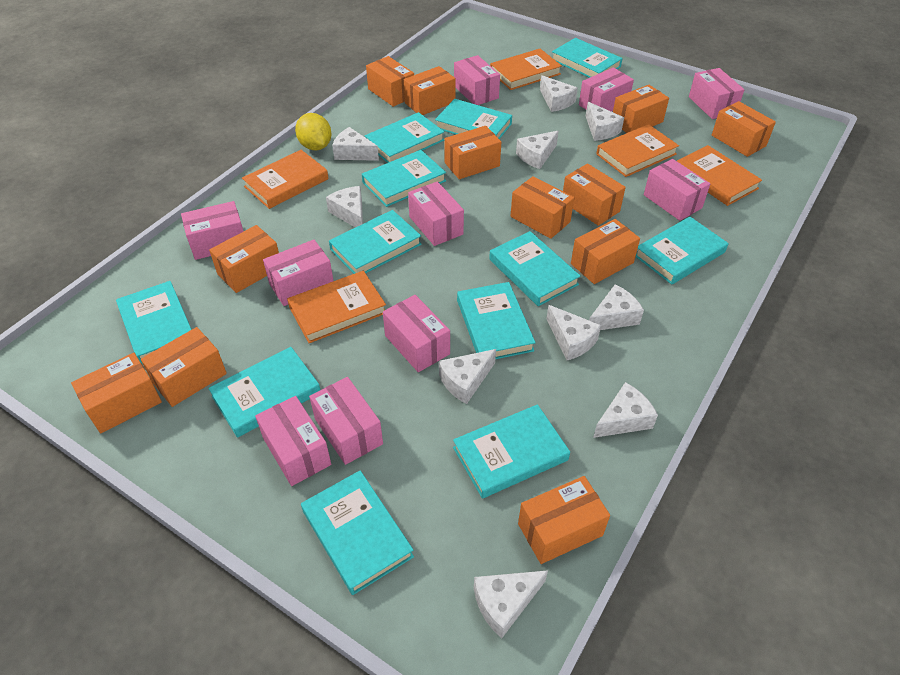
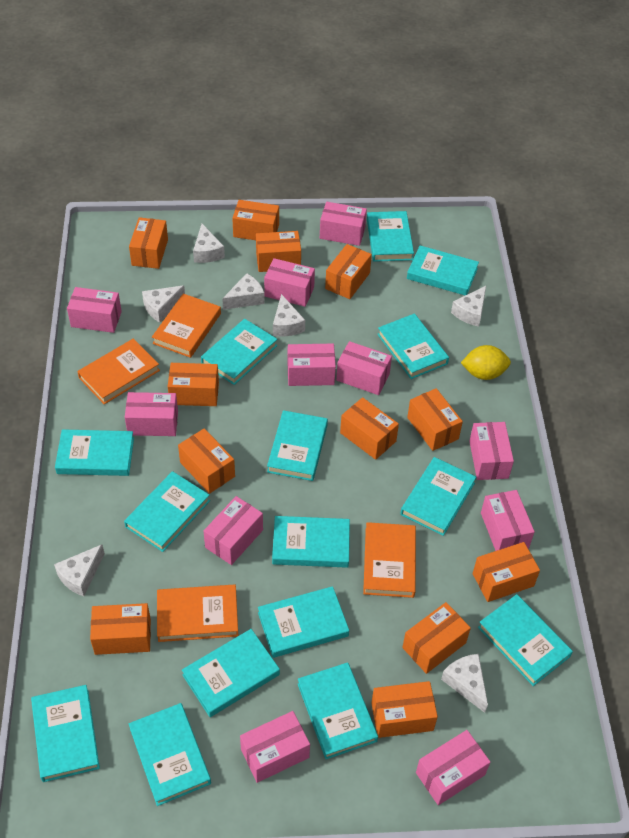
orange book: [242,150,329,209] [287,271,386,343] [490,49,562,90] [596,124,679,177] [677,145,762,206] = 5 -> [77,339,160,404] [152,293,221,358] [157,585,238,642] [363,522,416,598] = 4
pink box: [181,201,244,260] [255,396,331,486] [263,240,333,306] [309,377,383,465] [383,295,450,372] [408,181,464,246] [454,55,500,105] [579,67,634,112] [644,159,710,221] [689,68,745,119] = 10 -> [67,287,122,333] [125,392,178,436] [203,496,263,565] [240,711,310,783] [264,258,315,307] [287,344,336,386] [320,202,367,246] [336,341,392,395] [416,730,490,805] [469,422,514,480] [481,490,535,551] = 11
turquoise book: [116,281,192,364] [208,347,320,438] [301,470,414,595] [329,210,422,274] [362,150,446,207] [365,112,444,163] [435,99,512,139] [453,404,570,499] [457,282,536,359] [489,231,581,306] [552,38,623,78] [636,217,728,285] = 12 -> [31,685,100,782] [55,429,134,476] [124,471,210,552] [129,703,211,806] [182,629,280,717] [201,319,277,385] [258,586,349,658] [267,410,328,481] [272,516,350,568] [298,662,378,759] [367,211,414,262] [377,313,449,379] [400,457,476,536] [407,245,479,295] [478,594,573,686] = 15
white cheese: [326,186,363,228] [332,127,379,161] [439,349,496,404] [474,570,548,638] [516,131,559,169] [540,75,578,112] [546,305,601,360] [586,102,624,141] [589,284,644,330] [593,382,658,438] = 10 -> [54,545,105,596] [142,285,185,322] [193,224,225,263] [222,273,265,310] [273,294,305,337] [441,654,488,713] [451,286,486,327] = 7

